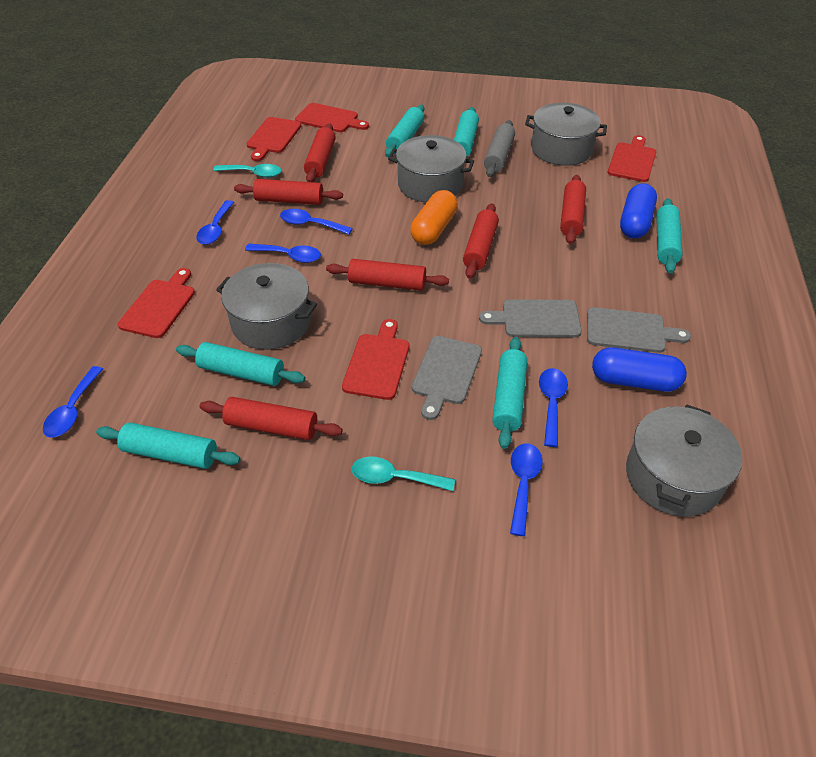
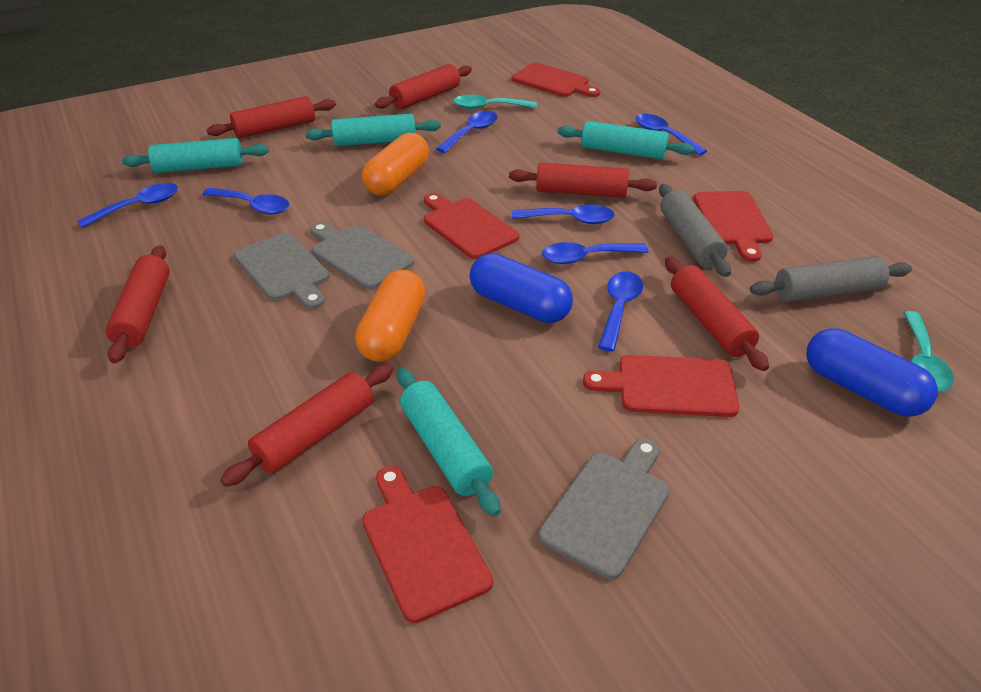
blue spoon: [43,366,103,438] [196,200,234,245] [245,244,321,263] [280,209,353,235] [510,443,543,536] [539,368,568,447] = 6 -> [78,183,178,228] [202,188,289,214] [436,111,497,153] [512,205,615,224] [542,242,648,264] [598,271,643,351] [636,114,707,155] = 7
grey pot: [216,263,317,350] [388,135,474,202] [525,103,607,166] [626,405,742,517] = 4 -> none = 0
grey rolling pin: [484,120,515,177] = 1 -> [659,184,731,277] [750,256,912,302] = 2
orange capsule: [410,190,458,245] = 1 -> [355,270,425,362] [362,132,429,195] = 2
turquoise rolling pin: [96,423,241,469] [176,342,305,386] [385,105,424,157] [454,107,479,157] [492,337,527,449] [656,198,683,274] = 6 -> [122,138,269,173] [305,114,441,146] [397,368,501,516] [558,121,694,159] = 4

